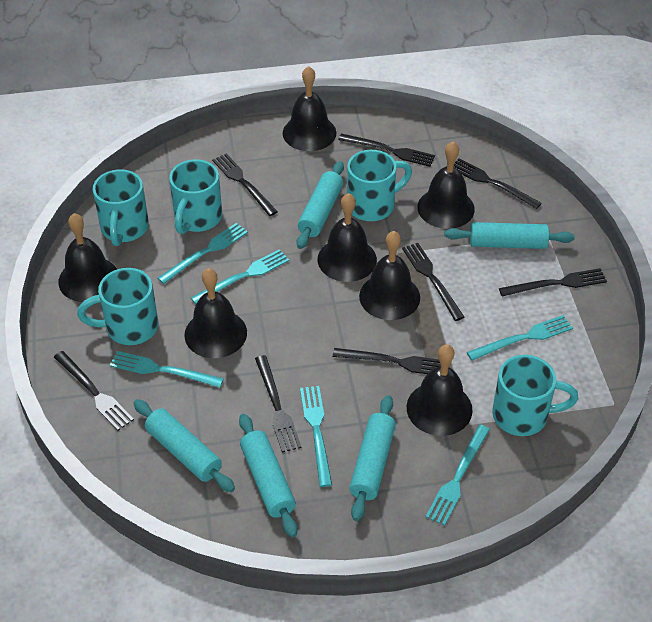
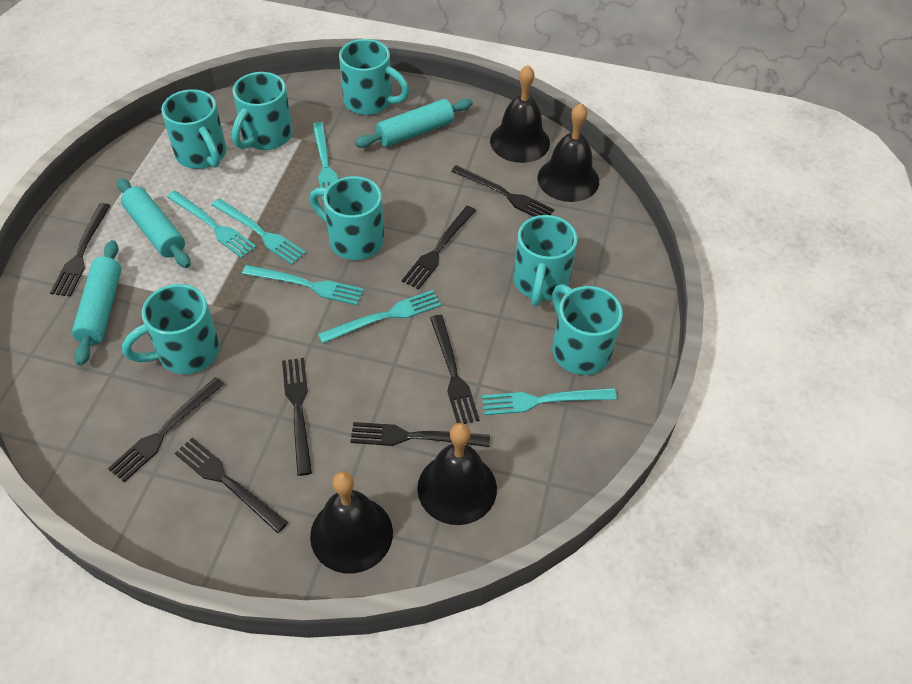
black bell: [58,213,117,302] [184,268,247,358] [283,66,336,151] [318,193,377,282] [359,231,420,320] [407,344,473,436] [417,142,475,229] = 7 -> [310,471,393,574] [417,423,497,525] [490,65,550,163] [538,103,599,202] = 4
turquoise mug: [77,268,158,345] [93,169,149,246] [169,160,222,234] [347,150,412,221] [492,355,579,436] = 5 -> [122,284,220,374] [161,89,226,169] [232,72,292,150] [310,176,384,260] [339,39,409,115] [513,215,577,306] [552,284,623,375] = 7
turquoise rolling pin: [134,399,235,492] [239,414,297,538] [297,161,344,249] [349,395,396,521] [444,222,575,249] = 5 -> [72,240,121,366] [117,178,191,268] [355,99,473,148] = 3

